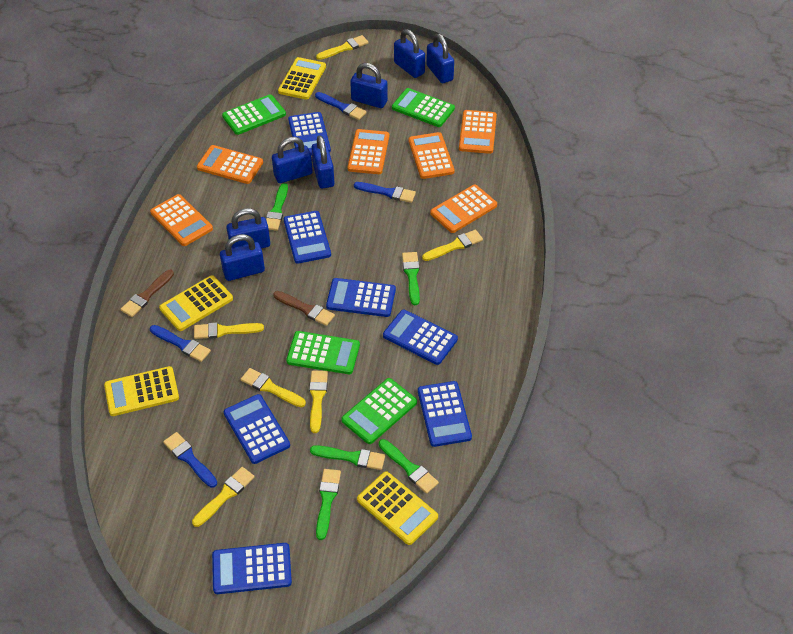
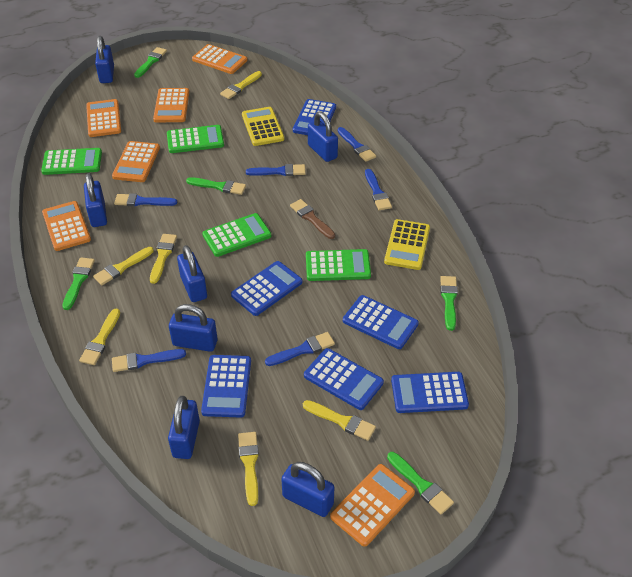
blue brush: [150,325,211,362] [163,432,217,488] [315,92,367,120] [354,182,416,203] = 4 -> [112,349,186,372] [114,193,177,206] [246,164,306,176] [265,332,335,366] [337,127,376,162] [365,169,392,210] = 6
blue calculator: [212,543,292,594] [224,394,290,464] [284,211,331,264] [288,112,331,155] [326,278,396,317] [383,310,458,365] [418,381,472,447] = 7 -> [201,355,251,418] [231,261,303,316] [293,99,336,135] [304,348,384,410] [343,295,419,349] [391,372,469,413] = 6
brown brush: [121,270,174,317] [273,291,335,326] = 2 -> [290,199,335,239] = 1
yellow calculator: [104,366,179,416] [159,275,233,331] [278,57,326,100] [357,472,438,545] = 4 -> [242,107,284,146] [384,219,430,270] = 2

